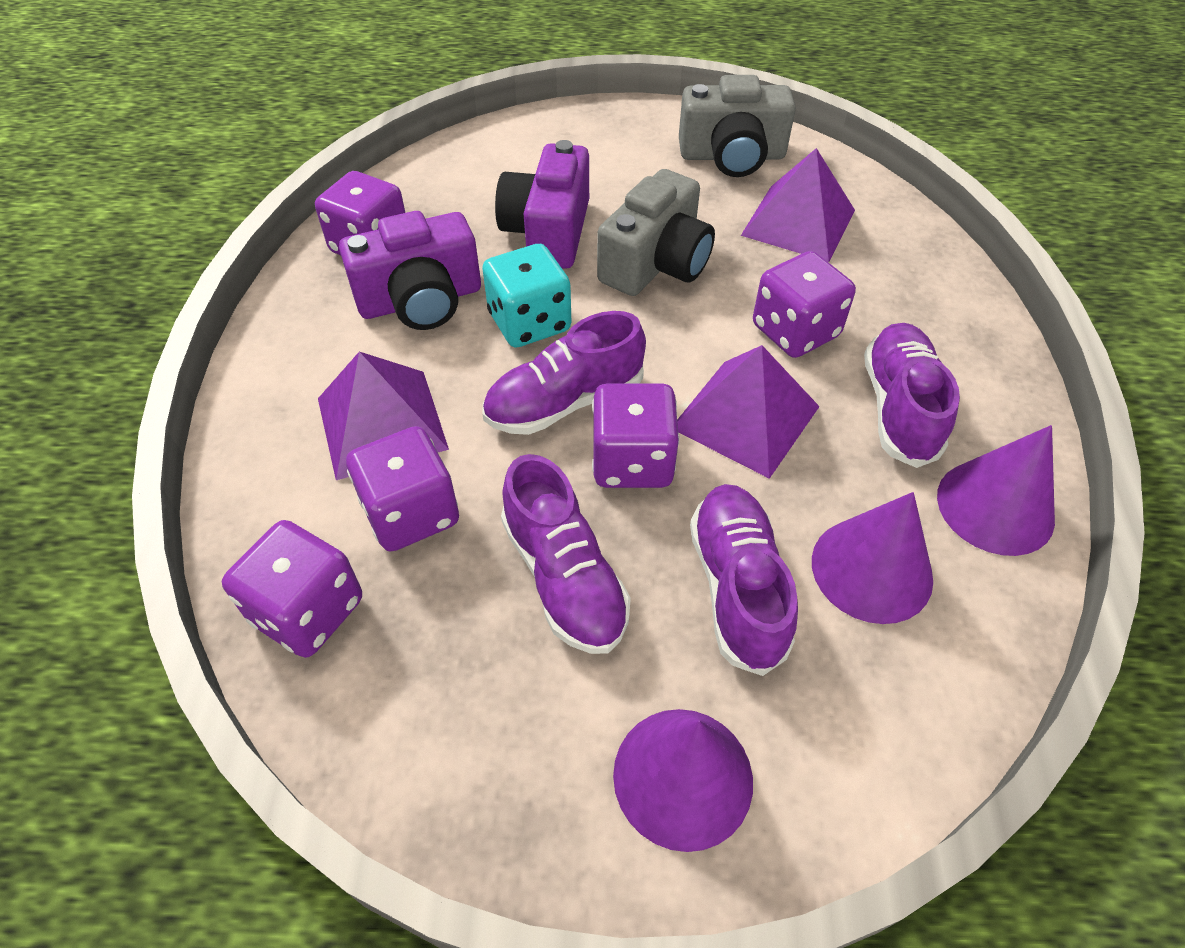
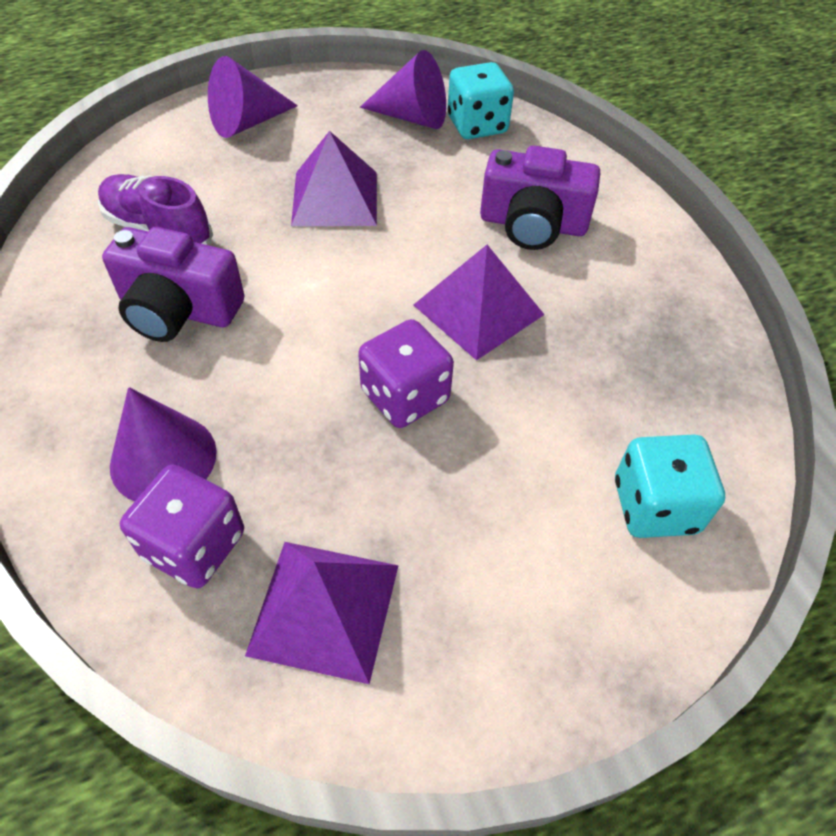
grey camera: [597,169,715,296] [679,75,796,177] = 2 -> none = 0
purple dice: [222,520,362,658] [315,171,405,255] [346,426,459,552] [592,384,679,488] [753,251,856,358] = 5 -> [120,464,244,588] [358,319,454,428] = 2
purple shoe: [482,311,646,435] [501,454,631,654] [690,484,798,676] [864,323,960,468] = 4 -> [98,174,213,245] = 1
turquoise dice: [482,244,571,348] = 1 -> [448,62,514,139] [615,435,725,538] = 2

